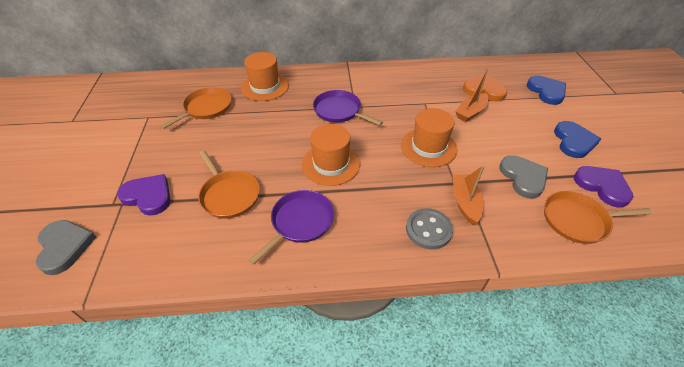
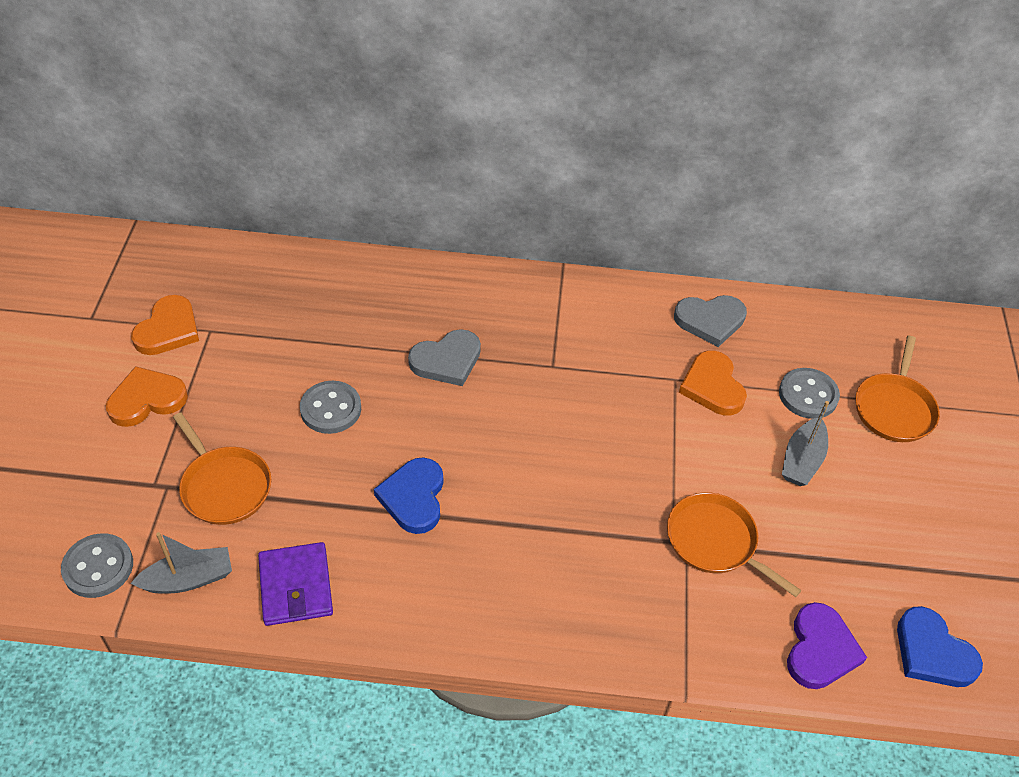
grey boat: none = 0 -> [131,532,232,594] [782,401,829,486] = 2
grey button: [406,208,453,249] = 1 -> [61,533,133,598] [300,381,361,434] [779,368,840,419] = 3
orange boat: [453,166,484,225] [455,68,489,122] = 2 -> none = 0
orange hat: [241,52,289,101] [302,124,360,186] [401,108,457,167] = 3 -> none = 0
orange heart: [463,75,507,101] = 1 -> [106,366,188,427] [131,295,199,355] [679,350,747,415] = 3
purple heart: [117,174,171,216] [574,166,633,208] = 2 -> [787,602,867,689] = 1
purple pan: [248,190,334,265] [313,90,383,125] = 2 -> none = 0
purple wallet: none = 0 -> [258,542,333,626] = 1

